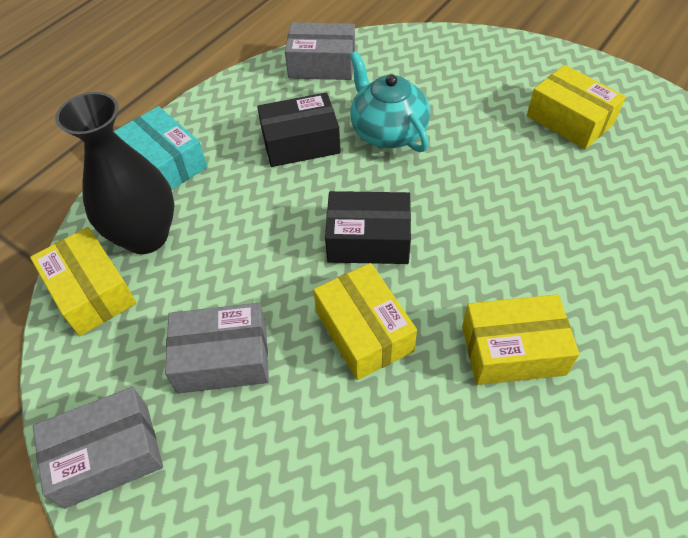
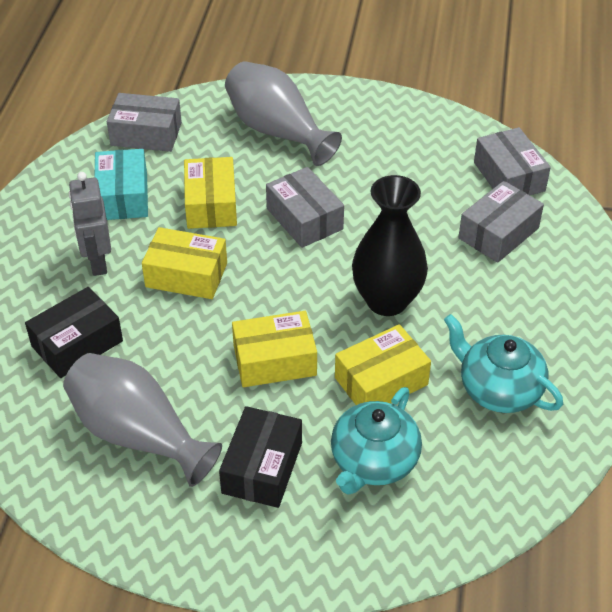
grey box: [33,387,163,509] [165,303,269,394] [285,22,355,80] = 3 -> [107,93,182,152] [266,167,344,248] [458,181,544,263] [474,127,551,195] = 4
grey robot: none = 0 -> [69,172,111,276] = 1
grey vase: none = 0 -> [63,353,222,487] [225,61,342,166] = 2
turquoise teapot: [350,51,430,152] = 1 -> [331,387,422,495] [444,314,563,413] = 2

